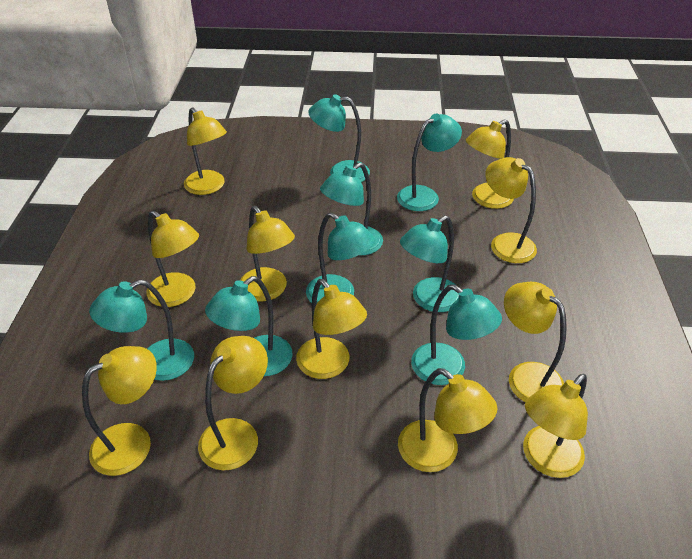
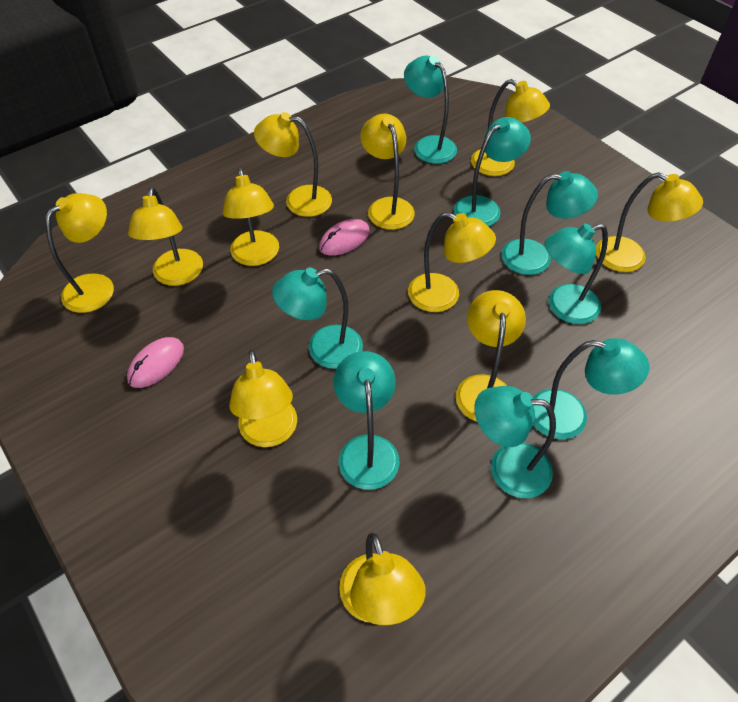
pink mouse: none = 0 -> [127,337,184,388] [319,219,370,256] = 2

